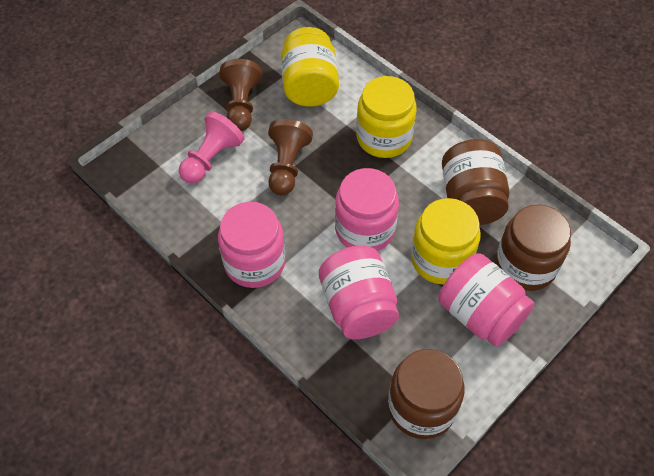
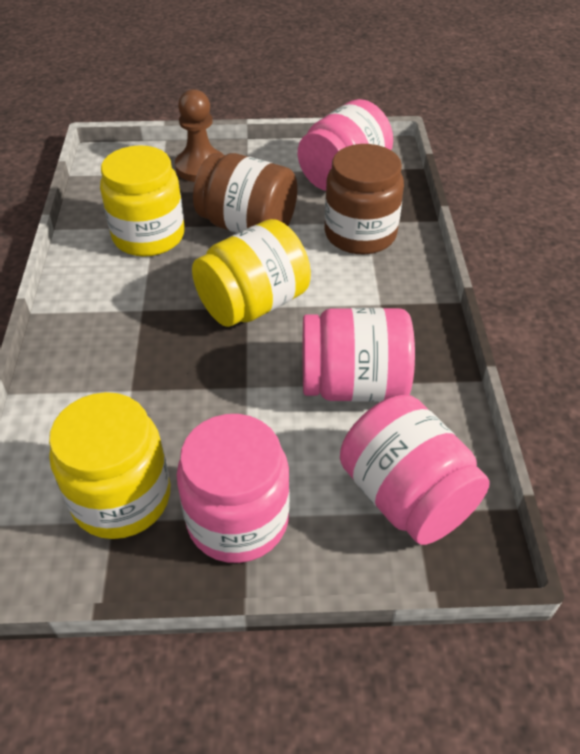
brown jar: [388,349,465,439] [442,139,509,225] [496,205,571,291] = 3 -> [193,153,298,233] [324,144,404,254] = 2
brown pawn: [220,59,262,131] [268,119,313,195] = 2 -> [175,89,222,182] = 1
pink pawn: [179,111,244,184] = 1 -> none = 0

